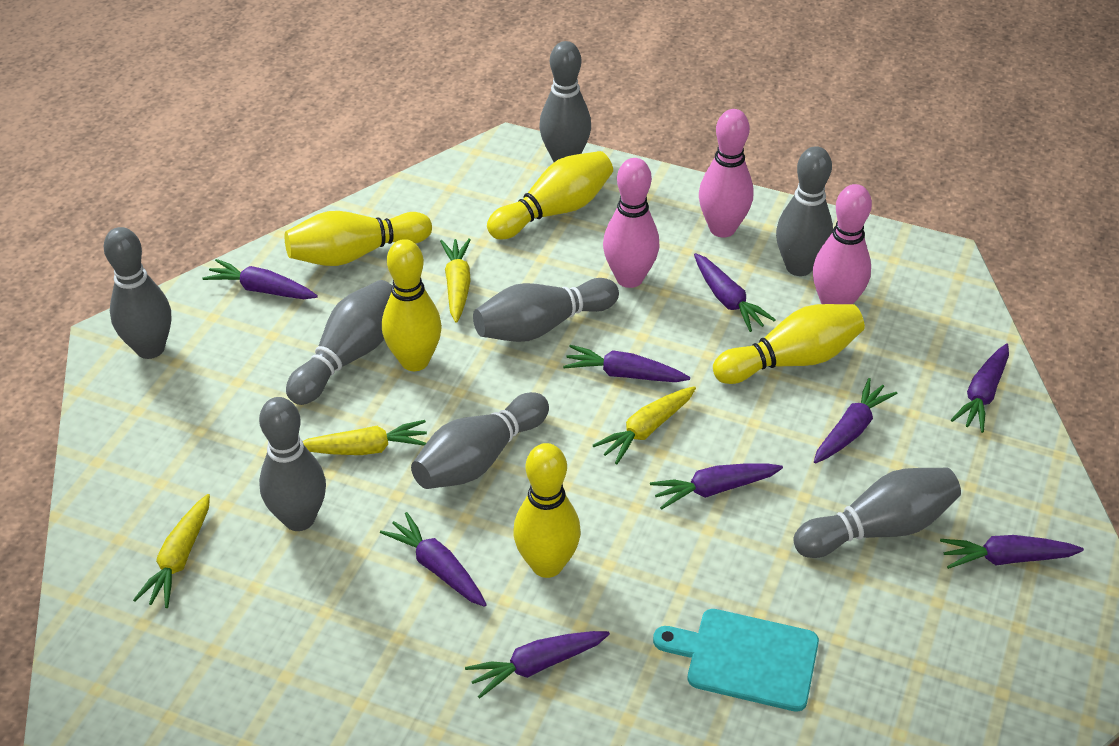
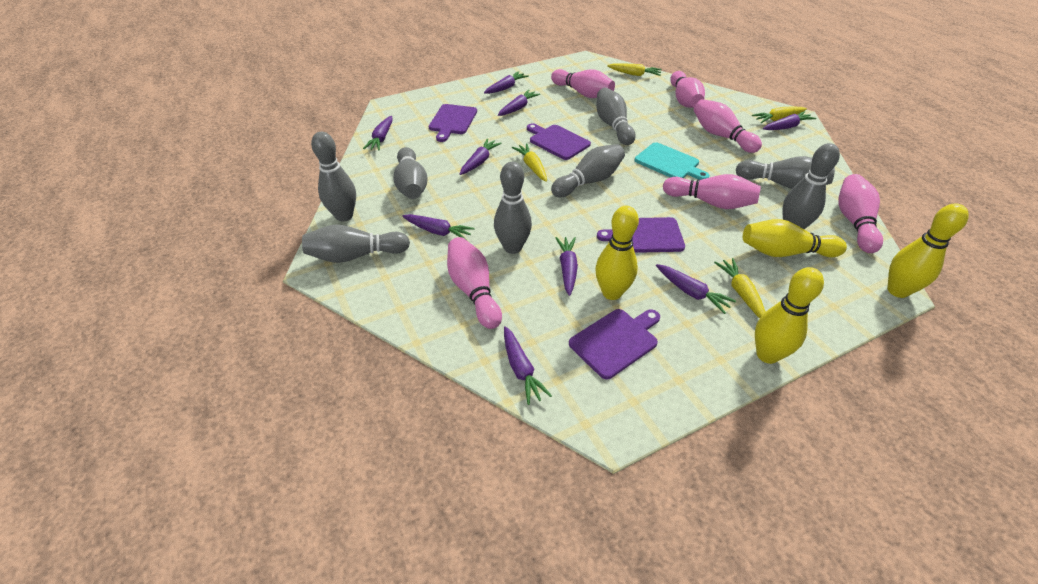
pink bowling pin: [603,158,660,288] [699,109,753,238] [813,184,872,304] = 3 -> [447,237,502,329] [551,69,615,98] [663,174,761,209] [670,71,705,108] [694,99,762,153] [838,174,883,253] = 6
purple cutting board: none = 0 -> [429,104,477,142] [527,123,591,160] [569,309,660,379] [597,217,685,253] = 4
yellow bowling pin: [285,211,432,266] [382,239,442,371] [487,151,613,239] [513,443,581,578] [713,304,865,384] = 5 -> [595,206,639,300] [743,219,847,258] [755,267,824,364] [887,203,969,298] = 4

